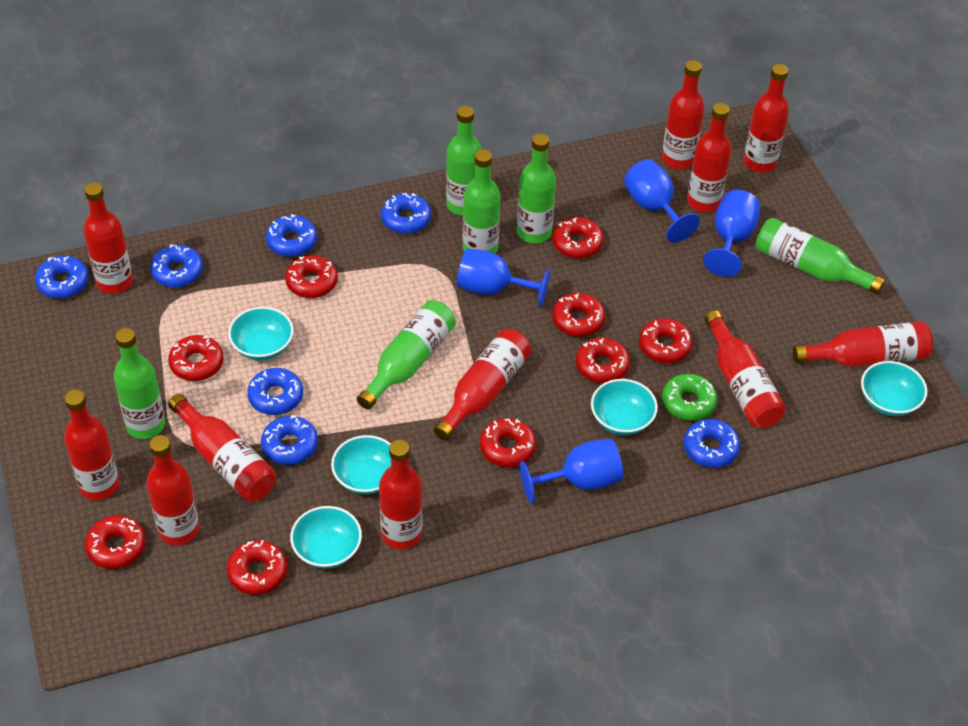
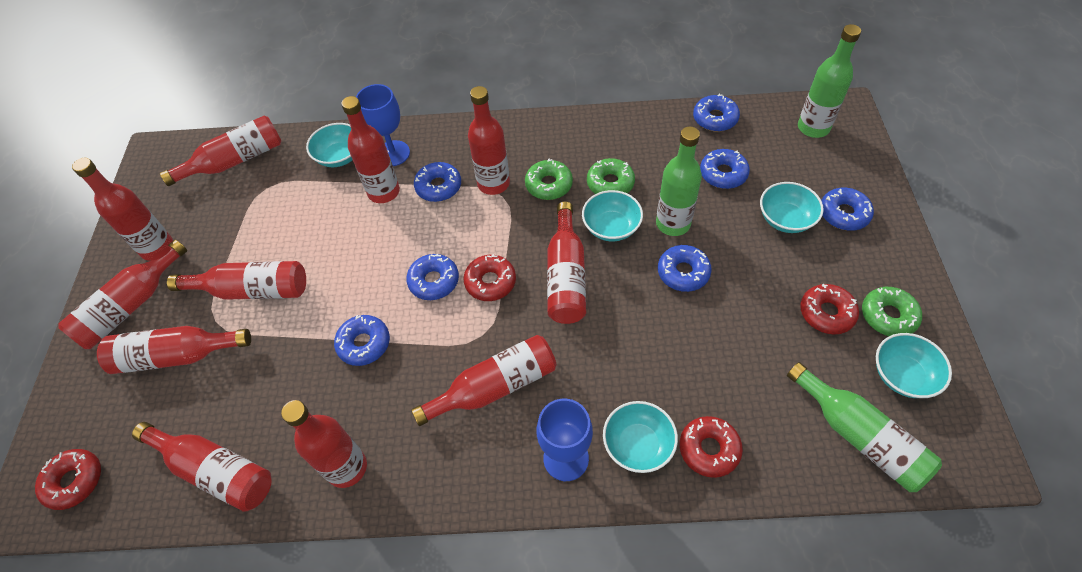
blue goblet: [457,248,551,307] [520,439,623,504] [624,159,700,243] [703,190,760,277] = 4 -> [356,84,410,166] [537,399,593,481] = 2
green bottle: [114,328,165,439] [357,300,456,410] [446,106,482,216] [463,149,501,254] [517,133,556,243] [756,218,885,294] = 6 -> [656,127,702,236] [787,362,942,492] [798,24,861,138] = 3
green donut: [662,374,718,421] = 1 -> [525,159,573,200] [587,158,635,194] [862,287,922,336] = 3
red donut: [85,515,146,569] [168,335,224,381] [227,540,287,595] [285,255,338,298] [480,418,536,467] [552,217,603,259] [552,293,605,337] [576,338,630,383] [639,318,693,363] = 9 -> [35,449,101,510] [463,254,516,301] [679,416,743,478] [800,284,859,335] = 4

